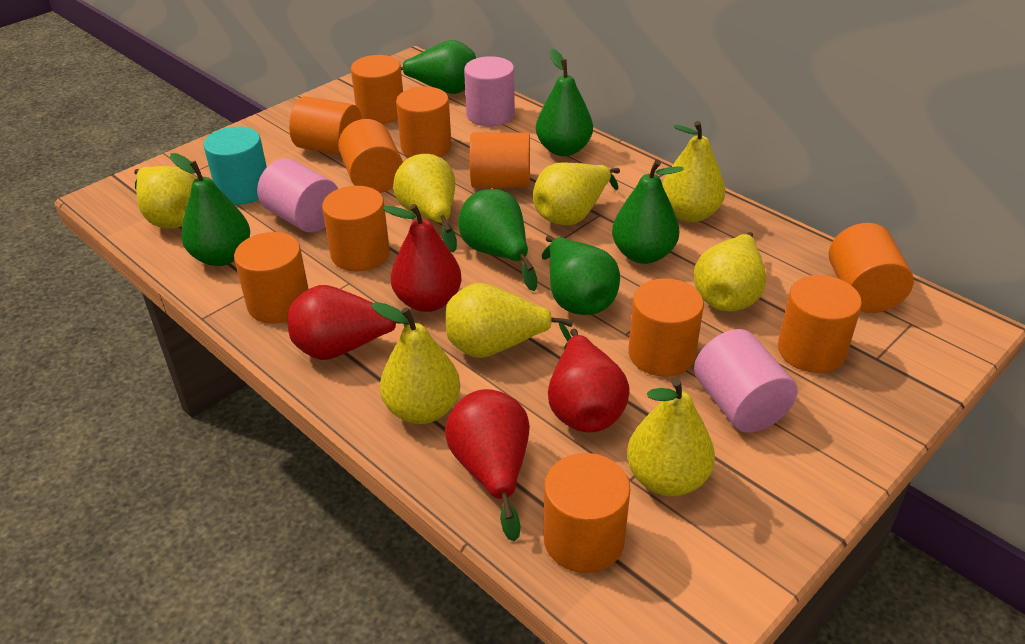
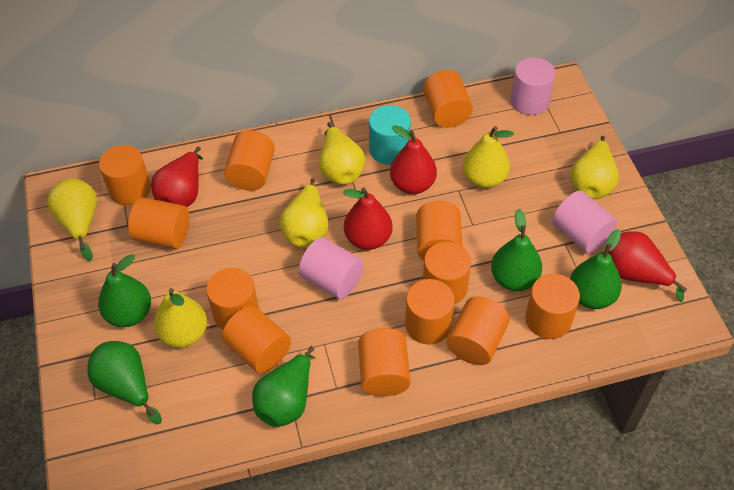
green pear: [170,153,250,266] [401,40,476,94] [458,189,537,291] [536,49,593,156] [542,235,620,315] [612,160,684,264] = 6 -> [87,341,162,425] [98,254,151,327] [252,346,315,427] [491,209,542,291] [570,229,622,309] = 5
orange cylinder: [234,232,309,324] [289,96,362,155] [322,186,390,272] [338,119,403,193] [351,55,403,124] [396,87,452,157] [470,132,530,188] [544,453,630,573] [628,278,704,377] [778,275,862,373] [829,223,914,313] = 11 -> [99,145,151,206] [128,197,189,249] [206,268,259,330] [222,305,291,374] [224,130,275,191] [358,328,411,397] [405,279,455,345] [416,201,463,260] [423,70,473,128] [423,242,471,304] [447,296,510,365] [525,274,580,339] = 12
yellow pear: [134,166,196,229] [371,302,460,424] [393,154,457,253] [446,283,573,358] [533,162,620,225] [627,378,715,496] [662,121,725,222] [694,232,766,311] = 8 -> [47,178,97,261] [154,288,207,348] [280,178,329,248] [319,122,365,185] [463,126,514,188] [570,136,619,199] = 6

